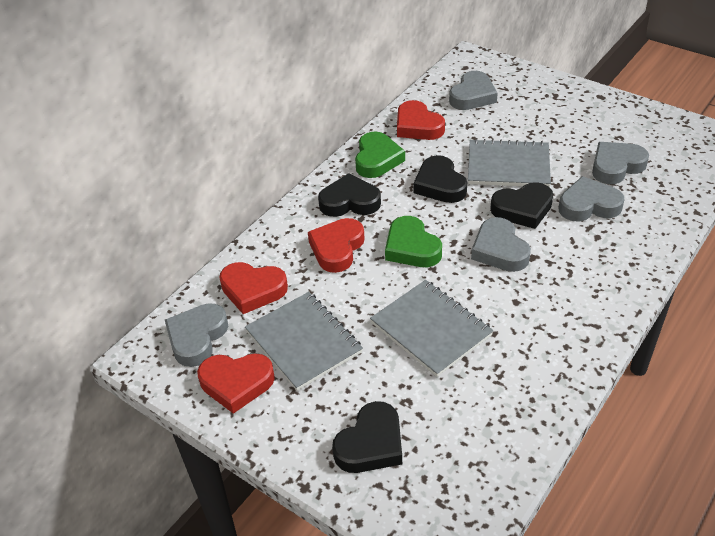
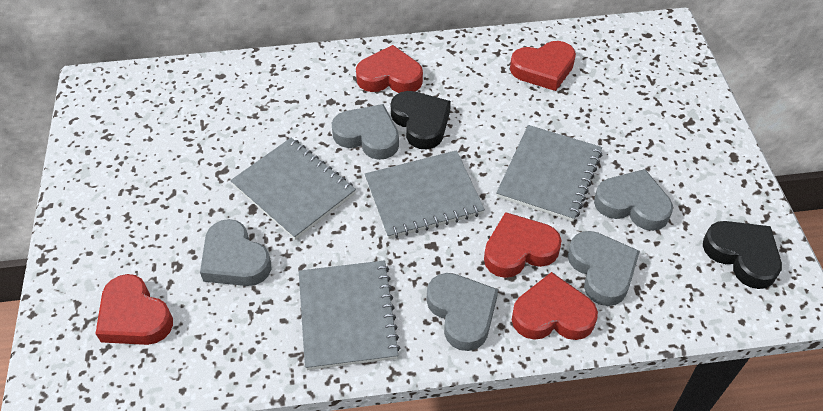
black heart: [318,173,381,217] [332,401,402,473] [414,155,467,203] [490,182,553,229] = 4 -> [391,91,451,149] [703,221,782,289] = 2
green heart: [355,132,405,178] [385,216,442,267] = 2 -> none = 0
grey notebook: [245,292,363,391] [370,280,494,377] [468,139,551,187] = 3 -> [230,138,356,240] [299,260,400,370] [365,150,485,239] [496,125,602,222] = 4
red heart: [197,353,275,414] [219,262,288,314] [308,218,365,273] [397,100,445,140] = 4 -> [96,274,173,345] [356,45,423,93] [484,212,562,278] [510,41,576,91] [512,272,598,340] = 5

